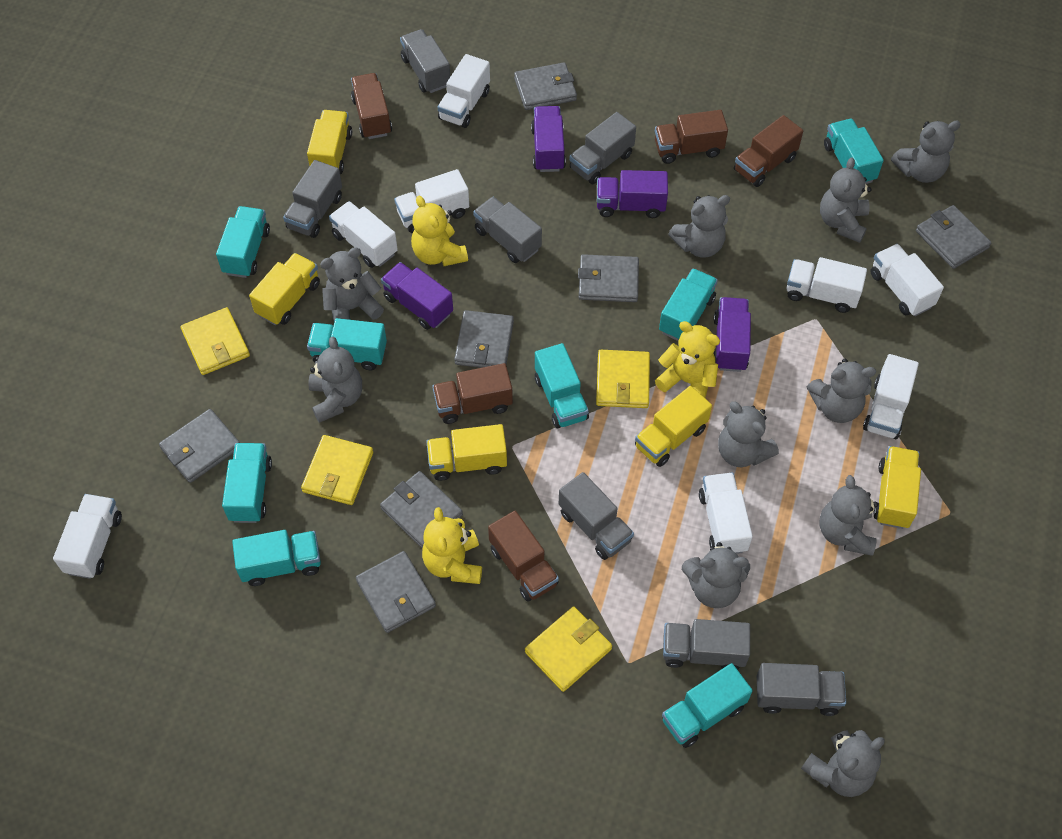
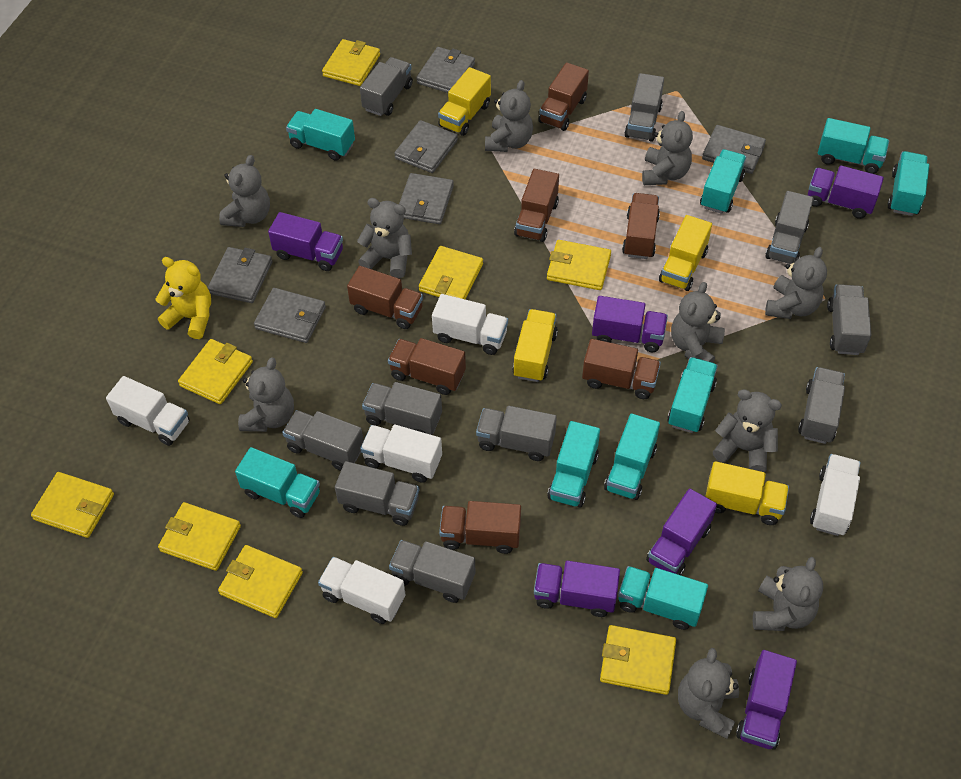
brown truck: [351,73,392,139] [432,363,513,424] [488,511,559,602] [655,110,728,164] [734,115,803,187] = 5 -> [347,266,423,329] [388,338,466,395] [439,501,521,554] [514,169,559,242] [539,62,589,131] [582,339,661,399] [622,193,660,259] = 7
grey truck: [283,160,342,238] [400,29,450,93] [473,197,542,263] [559,472,634,560] [569,112,636,184] [663,619,750,670] [757,663,846,716] = 7 -> [282,410,364,471] [335,461,419,526] [360,57,413,116] [362,382,442,435] [389,540,476,603] [476,406,557,461] [624,73,664,142] [765,191,814,264] [798,367,845,444] [827,284,871,355] = 10
grey wallet: [159,409,240,483] [356,551,436,633] [380,471,463,549] [454,310,514,368] [514,62,577,110] [578,254,639,302] [916,205,991,269] = 7 -> [208,247,272,303] [254,288,326,343] [394,120,458,173] [399,173,454,224] [416,47,475,93] [702,125,766,174] = 6
purple truck: [381,262,453,330] [531,106,566,172] [597,170,668,218] [714,297,751,372] = 4 -> [268,212,343,271] [534,561,620,617] [592,296,668,352] [646,489,717,575] [736,650,797,750] [808,165,884,219] = 6
turquoise truck: [216,206,270,278] [222,443,272,523] [232,530,321,586] [307,318,387,370] [535,343,589,428] [659,268,718,341] [662,663,753,748] [824,119,884,184] = 8 -> [235,447,320,518] [286,109,355,161] [547,421,600,507] [604,414,660,500] [618,566,708,630] [667,357,718,433] [700,149,746,214] [818,118,889,174] [887,151,929,216] = 9
white truck: [53,494,122,579] [329,201,398,268] [394,169,469,233] [438,54,490,128] [699,473,753,554] [787,257,867,313] [863,354,919,439] [871,244,944,316] = 8 -> [106,376,190,446] [318,557,406,624] [360,424,442,483] [432,294,508,355] [810,454,860,536] = 5
yellow teddy bear: [411,196,468,266] [422,507,482,584] [655,321,720,398] = 3 -> [155,257,211,339] = 1
yellow truck: [249,253,320,325] [307,110,352,174] [426,424,507,481] [635,386,712,467] [873,446,921,529] = 5 -> [438,67,491,136] [513,309,558,382] [659,215,712,291] [705,461,789,525] = 4
yellow wallet: [181,307,250,375] [301,435,373,505] [525,606,612,692] [596,350,650,408] = 4 -> [31,472,114,538] [158,502,241,571] [178,339,253,404] [218,545,303,618] [322,39,380,86] [419,246,483,299] [547,240,611,290] [600,625,676,695] = 8

